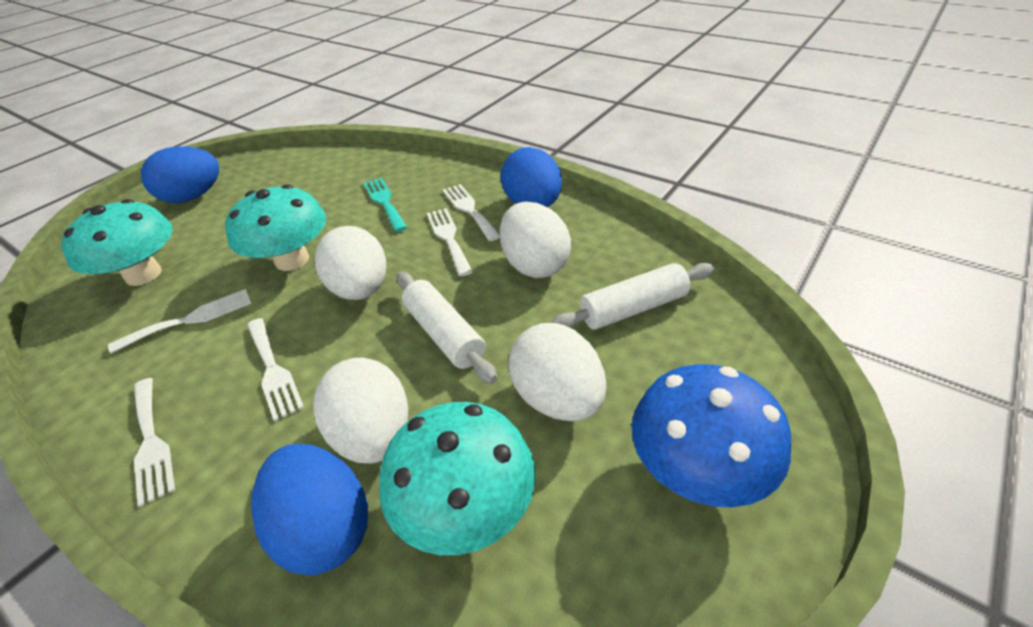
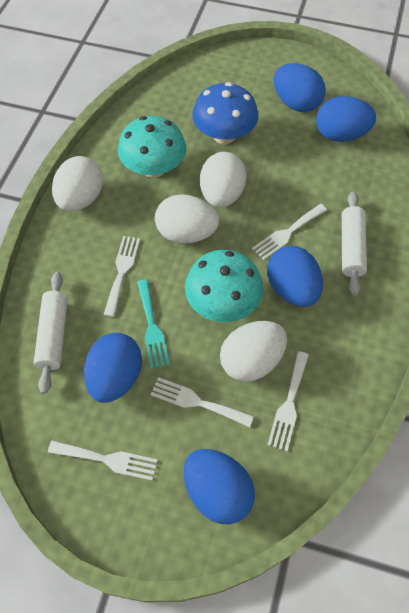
blue egg: [141,146,219,203] [251,444,368,576] [500,147,562,207] = 3 -> [84,333,142,403] [184,449,255,524] [267,246,323,307] [274,63,326,112] [316,96,376,142] = 5
turquoise mushroom: [61,199,173,286] [225,184,326,271] [379,402,535,555] = 3 -> [118,116,186,178] [185,250,263,322] = 2

